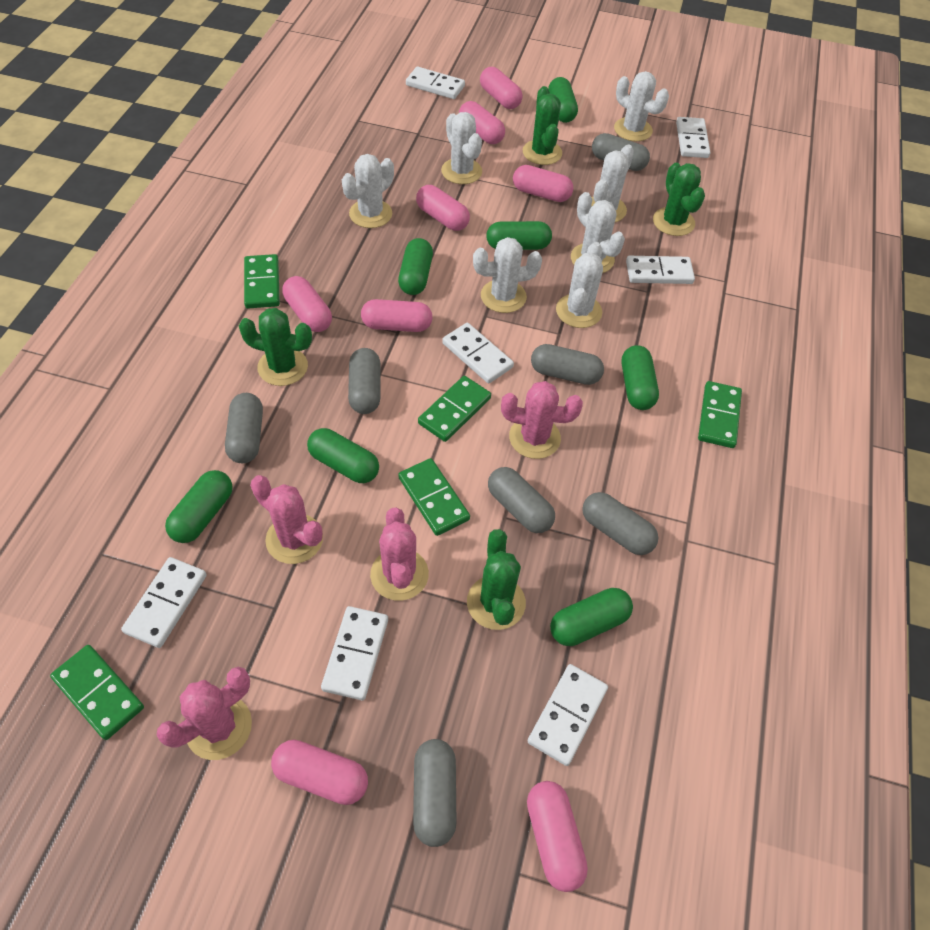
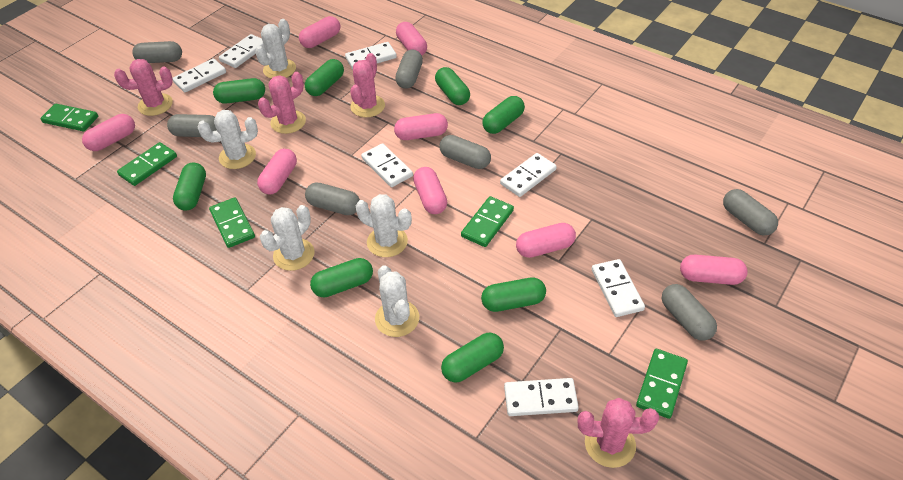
green cactus: [239,308,312,386] [467,529,526,630] [523,86,562,165] [653,163,705,236] = 4 -> none = 0
green capsule: [165,470,233,543] [307,428,379,483] [398,238,433,295] [486,221,552,250] [548,77,578,123] [550,588,633,646] [621,345,659,410] = 7 -> [173,163,206,211] [213,78,265,104] [305,59,344,96] [310,258,373,298] [435,67,470,105] [441,333,504,383] [481,277,546,312] [482,96,525,134] = 8
white cactus: [342,154,394,228] [441,112,482,184] [473,237,542,313] [556,242,603,328] [571,192,625,273] [591,145,634,222] [614,71,669,141] = 7 -> [198,110,258,169] [255,19,296,79] [259,205,315,271] [356,194,412,257] [375,265,419,337] = 5

